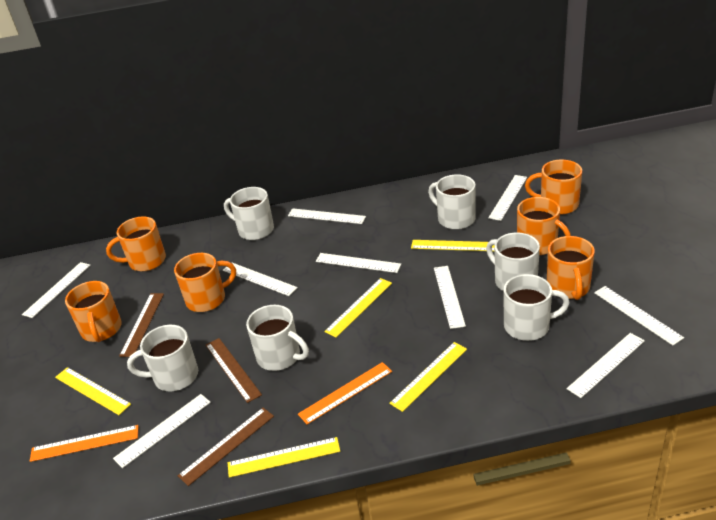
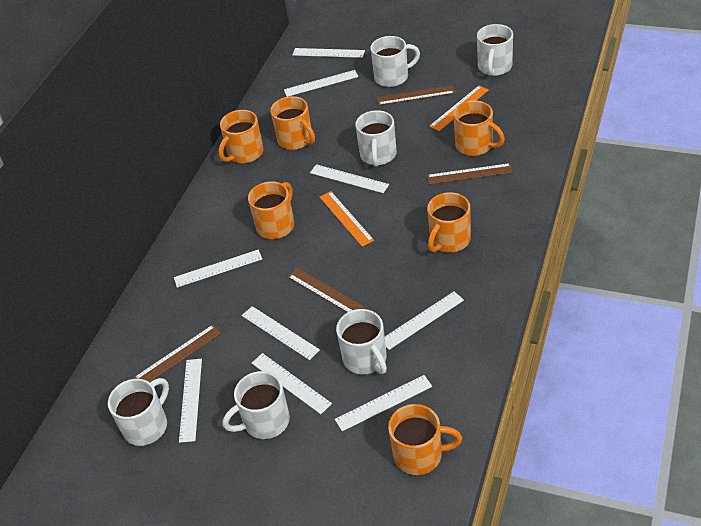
brown ruler: [119,293,164,357] [178,408,274,486] [206,338,262,403] = 3 -> [134,325,221,382] [288,268,366,312] [377,85,455,106] [427,163,513,185] = 4
yellow ruler: [55,367,131,415] [228,437,340,478] [324,278,392,338] [389,342,467,412] [411,240,495,251] = 5 -> none = 0

